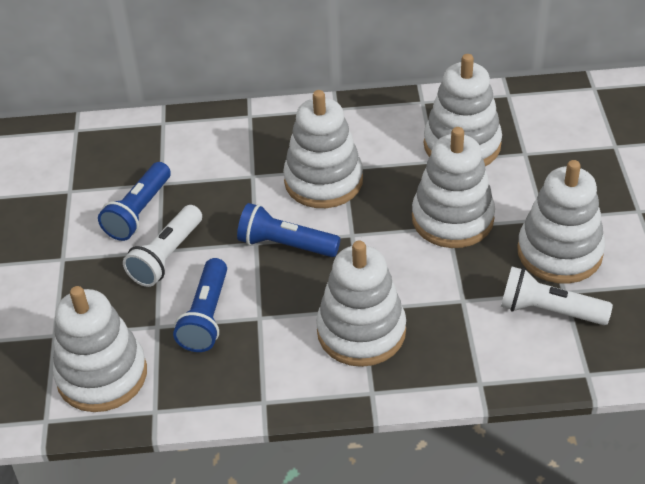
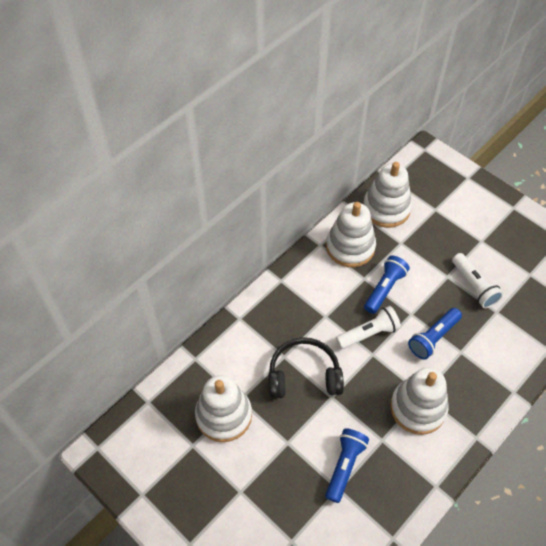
black headphones: none = 0 -> [268,337,344,399] = 1
white stacking toy: [53,286,147,412] [283,90,363,208] [316,241,406,367] [412,127,495,248] [424,54,502,166] [517,160,605,284] = 6 -> [195,375,252,442] [326,202,376,267] [363,162,412,228] [390,367,448,435] = 4

